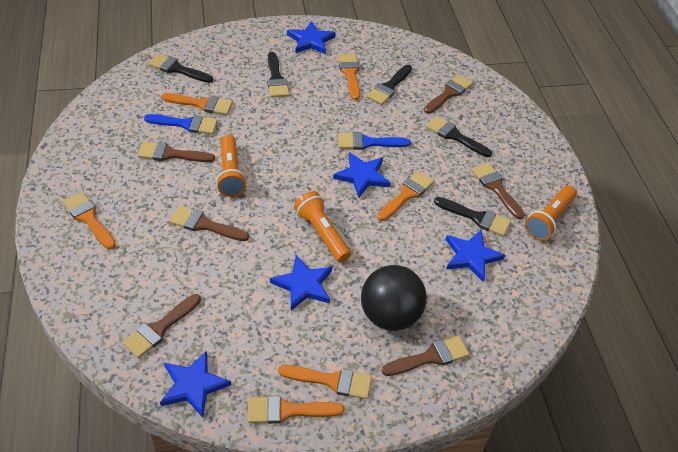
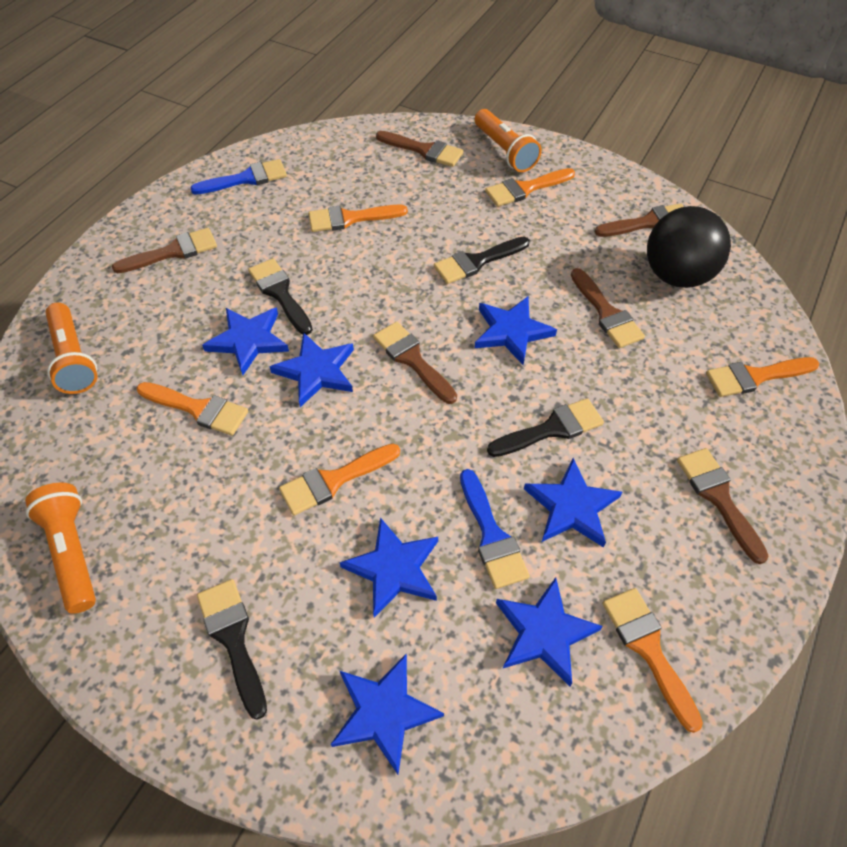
black brush: [148,53,213,83] [267,52,289,97] [367,65,412,105] [426,116,492,157] [434,197,511,236] = 5 -> [197,579,267,720] [248,258,313,335] [434,237,530,284] [487,398,604,457] = 4
blue star: [160,350,231,418] [270,255,332,311] [287,21,336,54] [333,152,390,198] [445,229,505,282] = 5 -> [202,307,289,375] [270,333,354,407] [331,654,444,775] [340,517,438,618] [475,297,557,365] [496,577,603,686] [524,458,622,547] = 7

